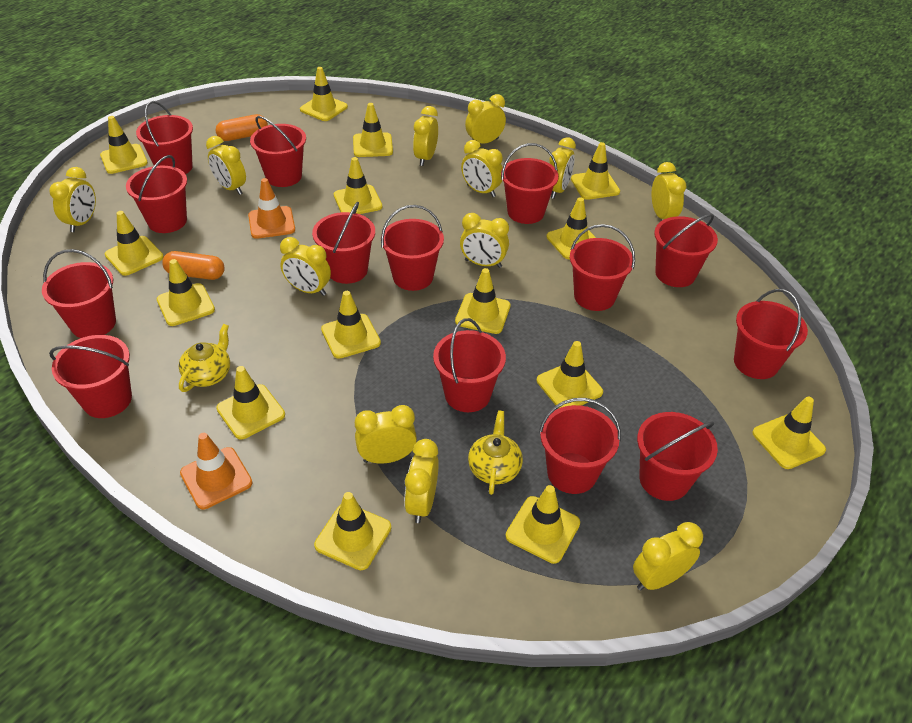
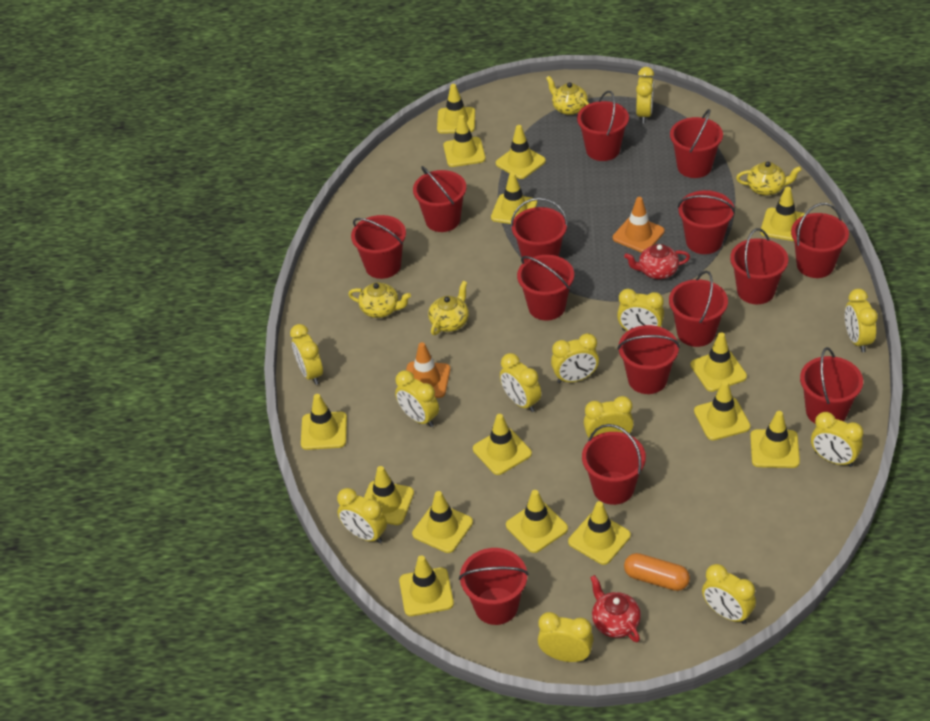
orange capsule: [162,251,225,280] [216,114,268,141] = 2 -> [624,553,690,591] = 1
red teapot: none = 0 -> [590,575,641,642] [624,244,690,279] = 2
yellow teapot: [179,324,230,392] [468,411,523,495] = 2 -> [348,282,411,318] [428,281,469,335] [546,76,589,115] [736,162,802,196] = 4

